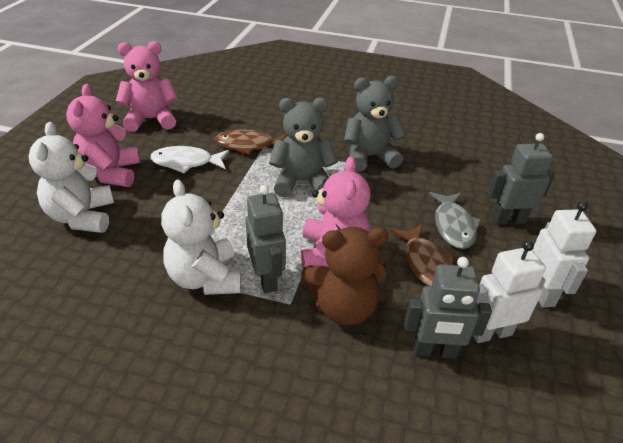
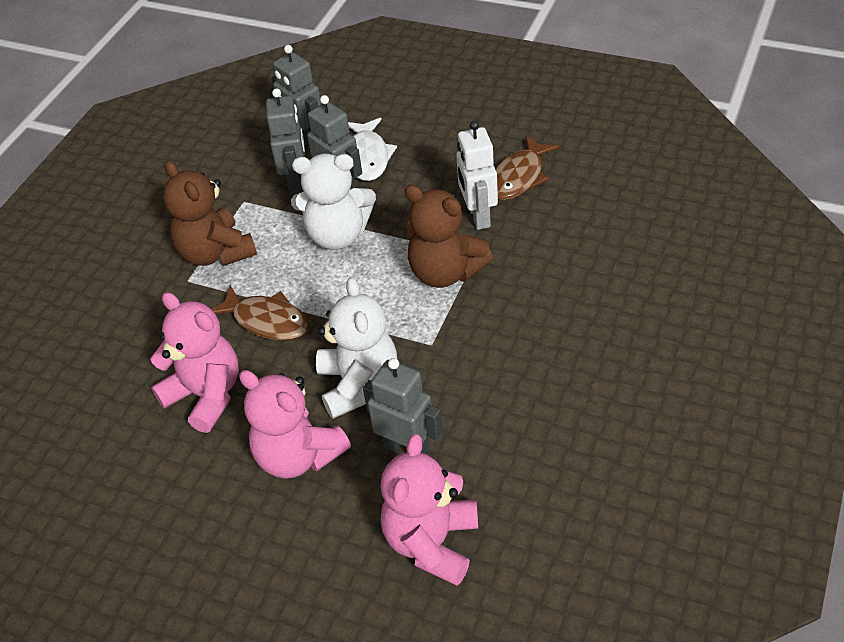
brown teddy bear: [301,227,389,325] = 1 -> [163,160,257,266] [404,185,493,288] = 2
grey fish: [429,192,481,249] = 1 -> none = 0
grey robot: [246,185,286,293] [404,257,492,359] [488,133,555,225] = 3 -> [266,88,306,194] [272,45,322,146] [307,95,362,190] [363,358,443,455] = 4
grey teddy bear: [269,98,338,198] [344,76,407,172] = 2 -> none = 0
white robot: [472,240,546,343] [532,201,596,307] = 2 -> [456,121,498,230] = 1

